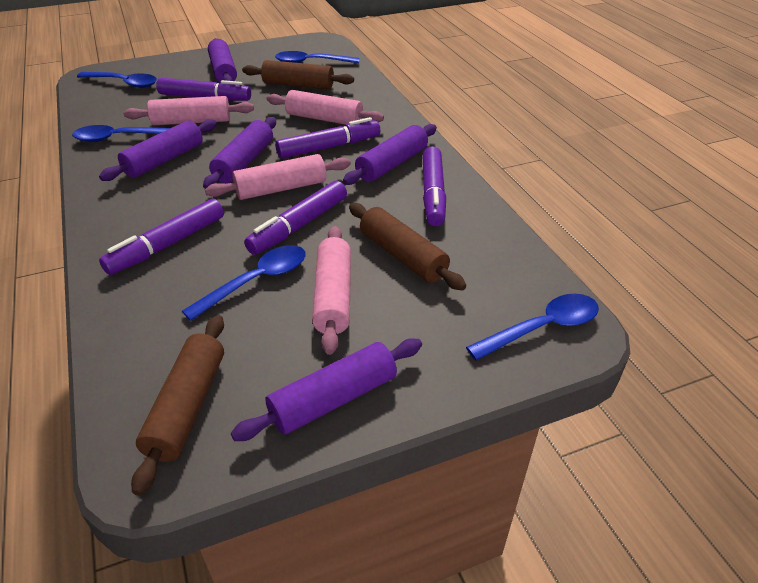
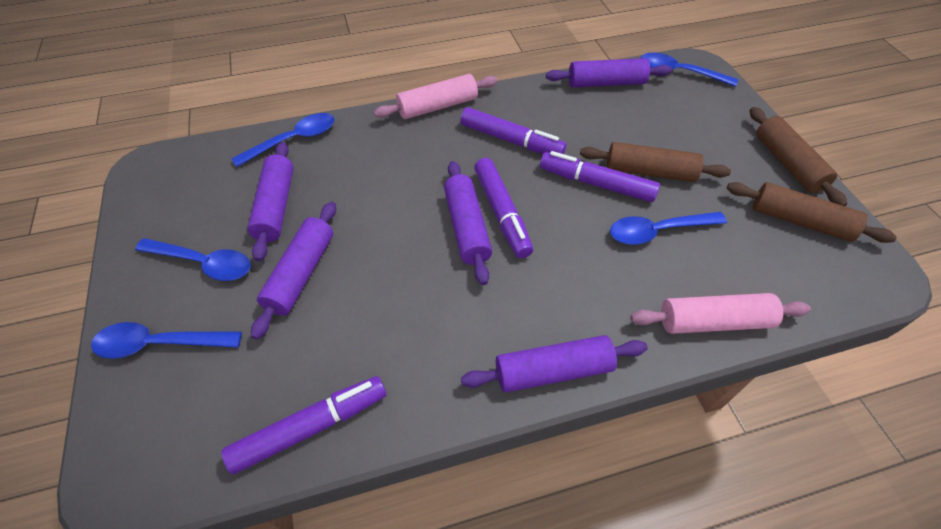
pink rolling pin: [124,96,254,125] [205,154,351,200] [266,90,384,125] [312,226,351,355] = 4 -> [374,74,498,119] [630,293,811,334] = 2
purple marker: [99,198,224,275] [156,78,251,101] [244,181,347,255] [275,117,380,159] [422,146,446,226] = 5 -> [221,376,387,475] [460,107,566,154] [474,158,533,258] [540,151,660,202] = 4

